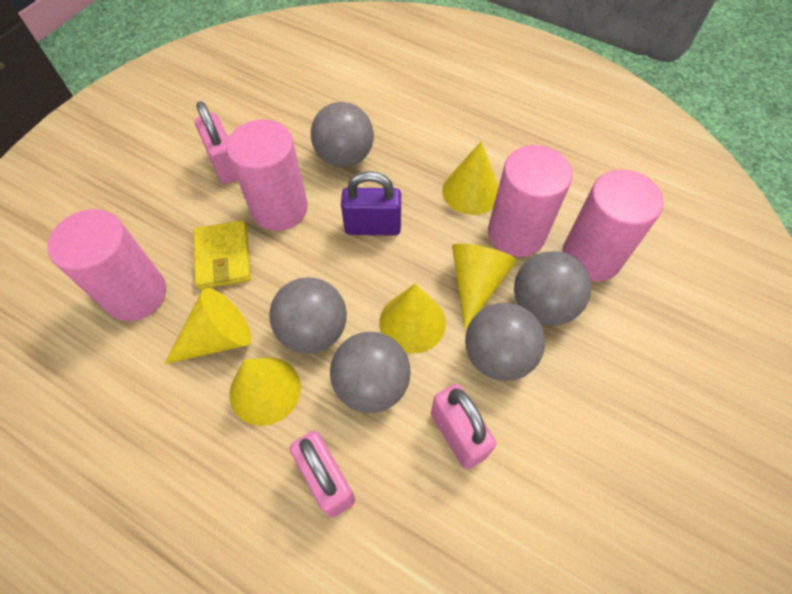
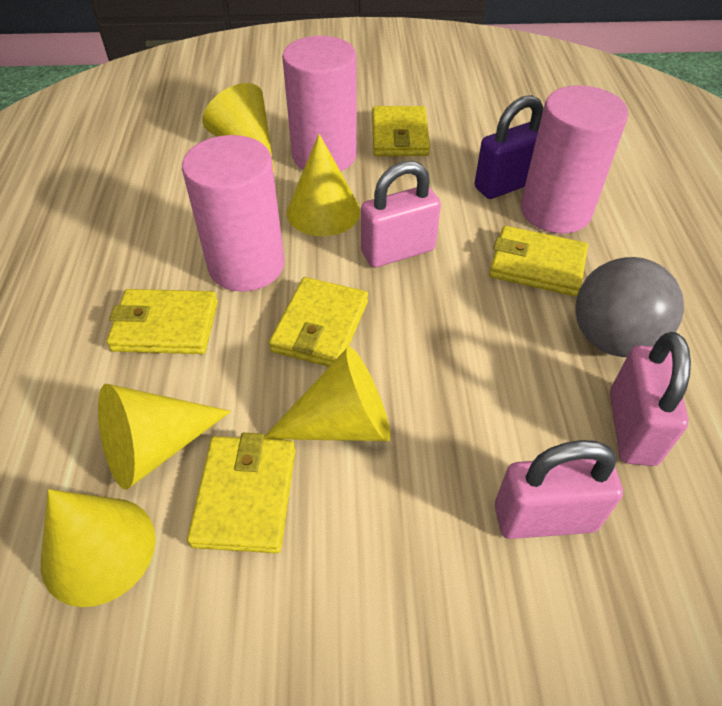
grey ball: [269,277,347,354] [311,102,374,168] [330,332,411,413] [465,303,545,381] [514,251,591,326] = 5 -> [576,257,684,357] = 1
pink cylinder: [47,209,166,321] [226,119,308,231] [488,145,573,257] [562,170,663,282] = 4 -> [182,135,285,292] [282,36,357,171] [521,85,628,233] = 3
yellow wallet: [194,220,251,289] = 1 -> [106,289,218,354] [187,433,296,553] [269,277,368,367] [372,106,430,156] [489,226,588,296] = 5

